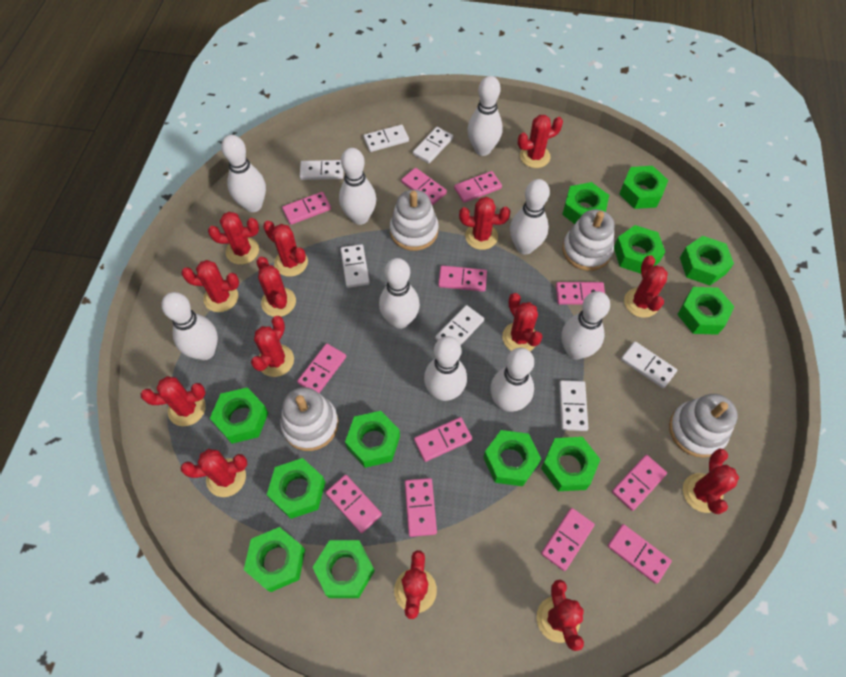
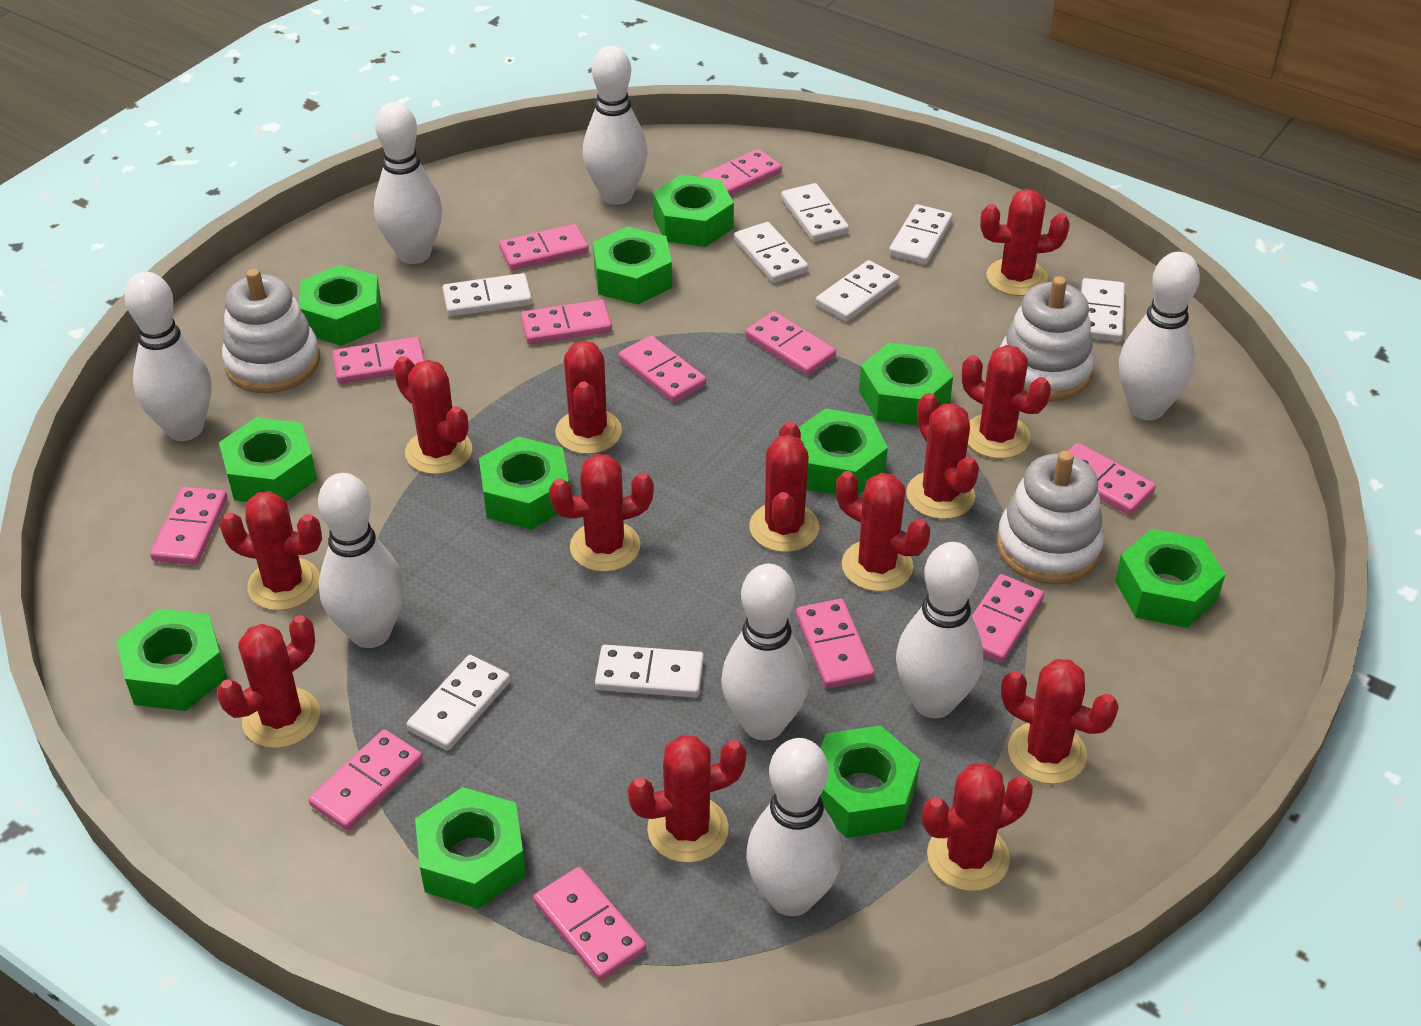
green nut: [210,387,268,444] [244,527,305,592] [267,458,325,519] [313,540,375,598] [345,411,400,468] [483,430,541,486] [541,437,601,491] [562,182,609,224] [614,225,665,274] [619,166,668,209] [677,287,734,335] [680,236,734,286] = 12 -> [116,609,227,711] [219,417,317,502] [299,265,381,346] [415,787,526,909] [479,437,569,530] [593,226,672,305] [653,174,734,247] [798,408,888,495] [820,725,920,838] [859,343,953,426] [1115,529,1225,628] = 11
red cactus: [141,376,206,426] [181,260,239,312] [181,449,247,497] [208,212,259,265] [251,316,294,377] [257,257,296,317] [263,221,308,277] [394,550,437,619] [459,197,510,250] [502,293,542,351] [518,115,563,168] [537,580,584,651] [624,255,668,318] [683,448,739,514] = 14 -> [217,615,320,748] [219,491,322,611] [393,356,472,474] [549,454,654,572] [555,340,622,454] [628,735,746,863] [749,422,819,552] [836,471,930,592] [906,393,979,519] [922,763,1033,891] [962,345,1051,459] [980,189,1070,296] [1001,659,1119,784] = 13
white bowling pin: [162,292,218,360] [221,135,266,212] [339,148,376,225] [379,258,420,329] [424,336,467,401] [467,76,503,156] [490,348,534,412] [510,179,550,254] [561,291,610,359] = 9 -> [124,272,212,441] [318,473,404,648] [374,102,442,264] [583,45,648,205] [721,564,809,741] [746,738,842,916] [896,542,983,718] [1119,252,1200,420] = 8
white domino: [300,160,344,180] [340,244,370,288] [363,124,409,152] [413,127,453,163] [435,305,484,345] [559,380,588,431] [621,341,677,388] = 7 -> [407,655,510,751] [443,273,532,316] [595,645,704,698] [734,222,808,283] [781,183,849,242] [816,260,900,322] [889,204,953,264] [1081,278,1125,342] = 8
white stacking toy: [280,387,339,451] [390,190,438,251] [562,209,614,271] [669,394,737,458] = 4 -> [222,269,320,393] [997,451,1104,584] [1000,276,1095,402] = 3

